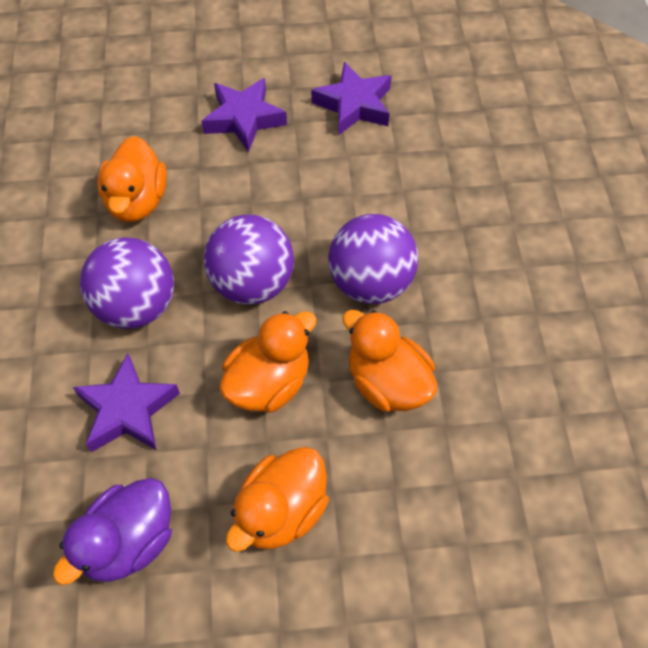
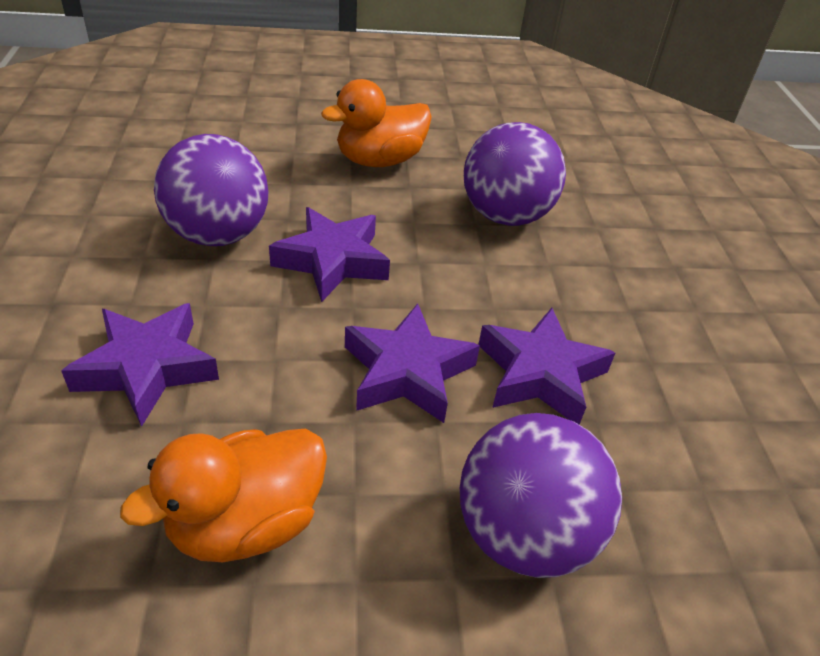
orange duck: [97,136,167,222] [220,311,317,412] [226,447,329,552] [342,310,437,412] = 4 -> [120,429,327,562] [321,79,432,167] = 2
purple duck: [53,478,172,585] = 1 -> none = 0
purple star: [73,353,180,452] [202,78,287,152] [311,62,391,136] = 3 -> [61,303,219,427] [269,207,390,302] [345,303,480,423] [478,308,615,425] = 4

